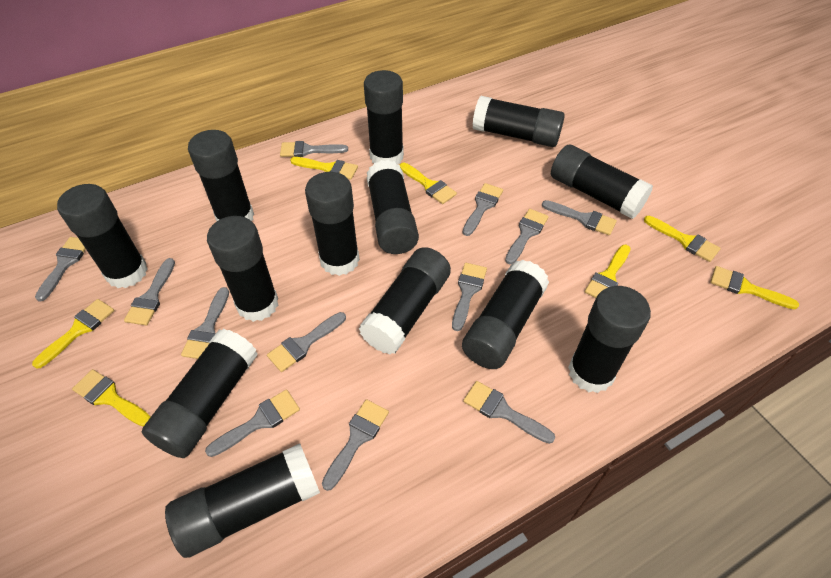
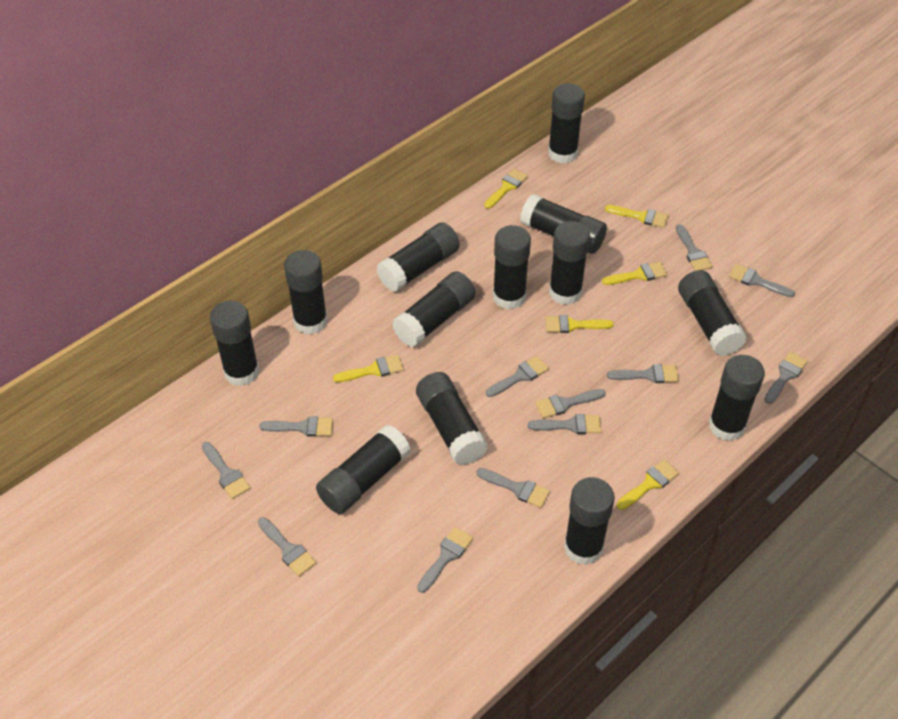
yellow brush: [32,299,114,369] [72,369,150,427] [290,157,358,180] [400,163,457,204] [585,245,631,298] [644,216,721,262] [710,266,799,309] = 7 -> [333,355,404,382] [484,169,528,209] [545,315,614,333] [602,262,667,285] [605,205,668,228] [617,459,679,510] = 6

